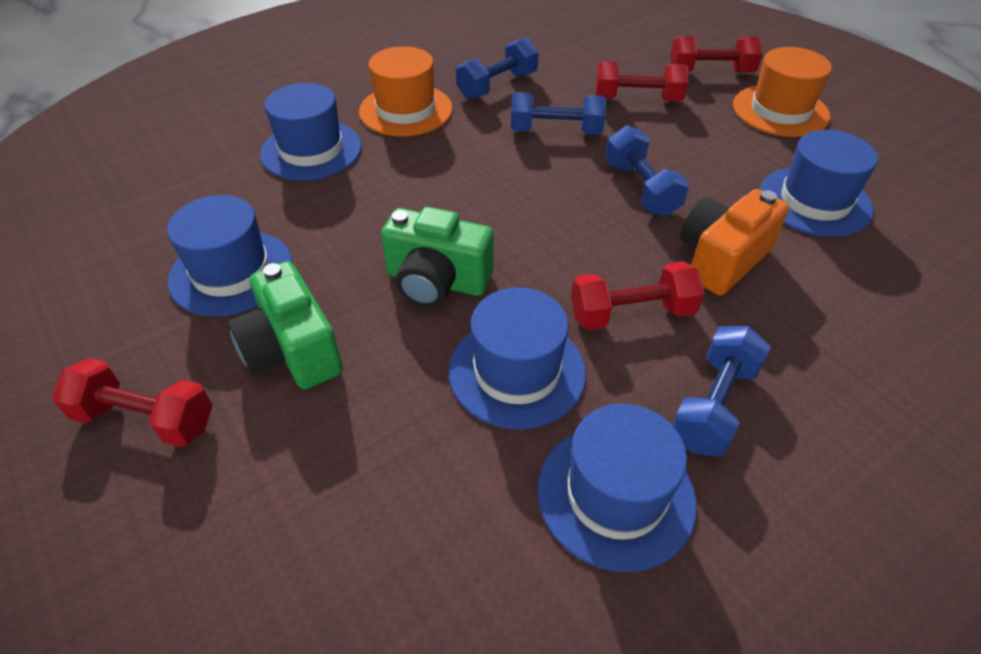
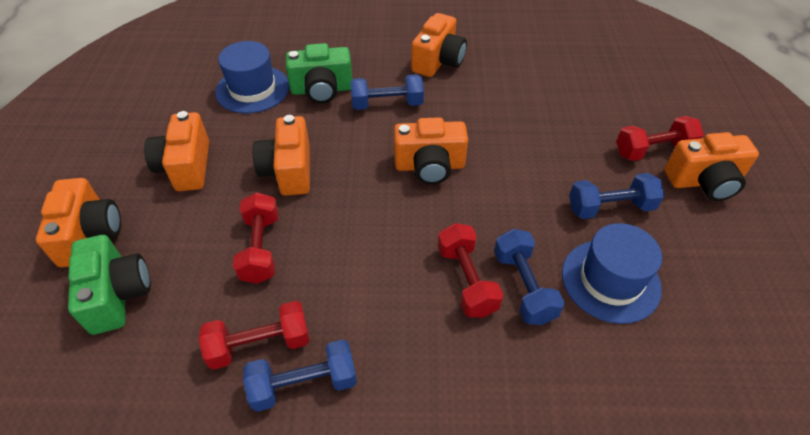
blue hat: [167,195,292,316] [260,83,362,181] [449,288,586,429] [537,403,697,572] [759,130,878,237] = 5 -> [215,41,289,113] [562,223,662,324] = 2
orange camera: [680,189,789,296] = 1 -> [36,178,121,267] [144,111,209,191] [253,115,310,196] [394,117,468,185] [411,13,467,77] [665,132,759,201] = 6
orange hat: [359,46,453,137] [733,47,832,137] = 2 -> none = 0

